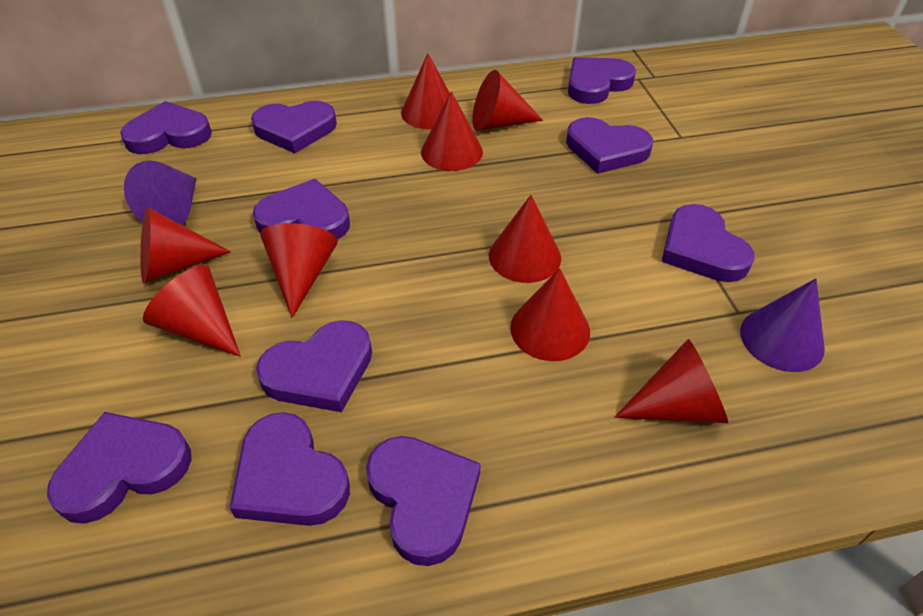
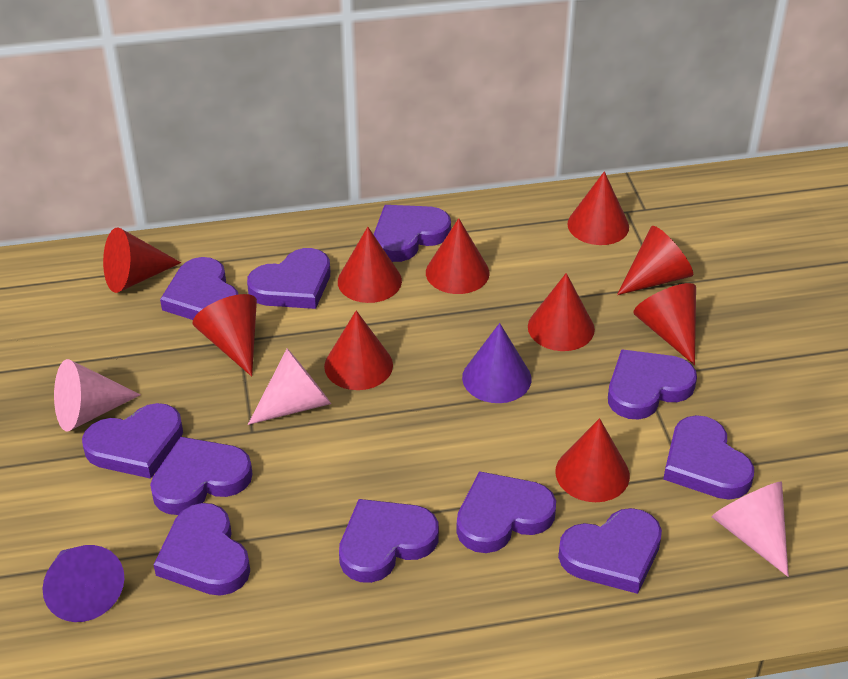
pink cone: none = 0 -> [54,359,141,432] [248,348,331,425] [712,481,789,577] = 3
purple heart: [47,412,192,524] [120,101,212,154] [230,412,350,526] [251,101,337,153] [253,179,350,240] [256,320,372,412] [366,436,481,566] [566,117,653,174] [568,57,636,104] [662,204,755,282] = 10 -> [82,403,183,479] [150,437,253,515] [154,503,250,596] [160,257,239,320] [247,248,330,309] [339,499,439,583] [373,205,451,262] [456,471,556,553] [558,508,662,594] [608,349,697,420] [663,415,754,500] = 11
red cone: [141,207,231,283] [143,265,241,357] [260,223,338,318] [401,53,450,129] [421,91,483,171] [472,70,543,131] [489,195,561,283] [510,268,590,361] [615,339,728,423] = 9 -> [103,227,181,293] [193,294,257,377] [324,310,393,390] [338,227,402,303] [426,218,489,294] [528,273,595,351] [555,418,630,502] [567,171,629,245] [617,226,693,295] [633,283,696,365] = 10

